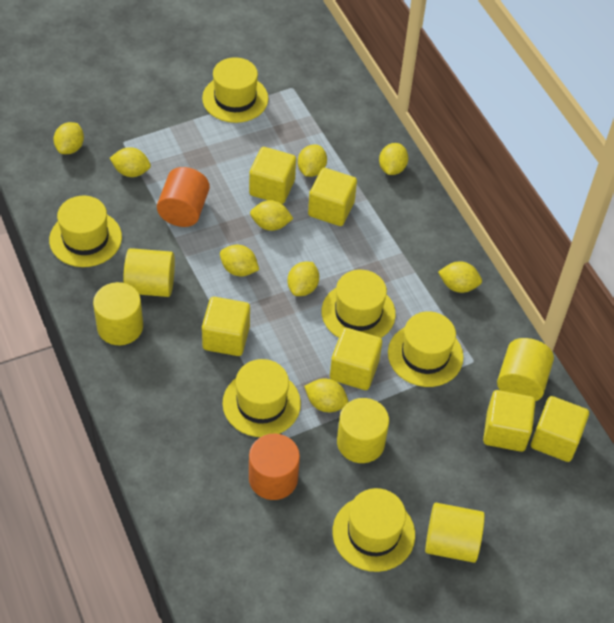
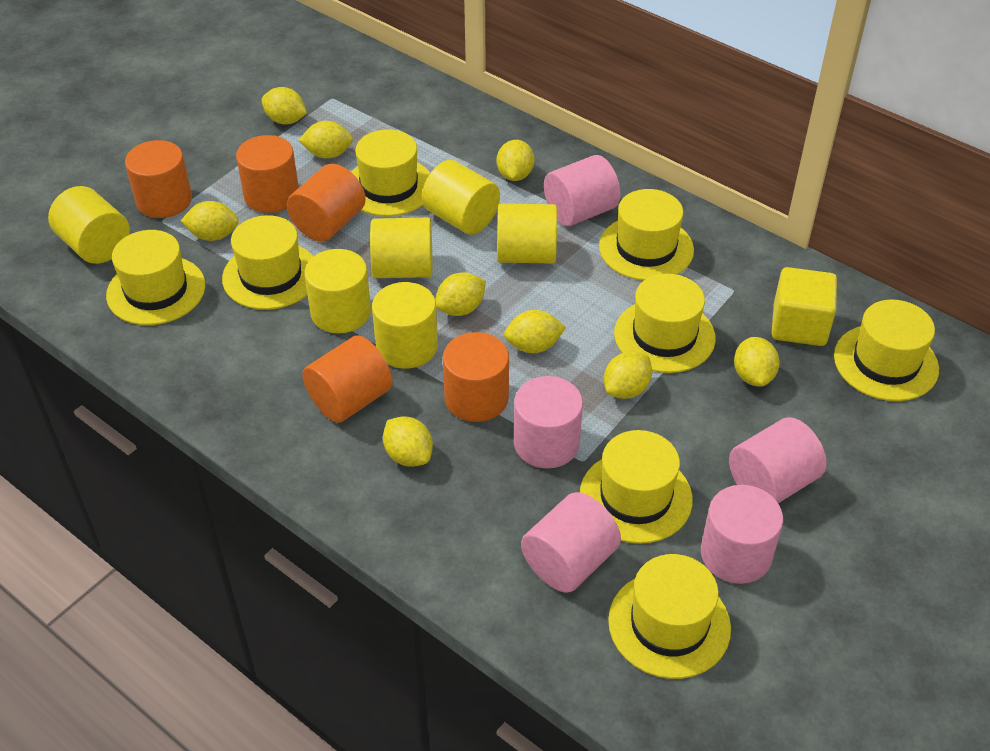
orange cylinder: [157,167,210,227] [249,434,300,500] = 2 -> [125,140,192,218] [236,135,299,213] [287,164,366,242] [302,335,393,423] [443,332,509,422] = 5
pink cylinder: none = 0 -> [514,376,583,469] [521,492,621,593] [544,155,621,226] [701,485,783,584] [729,417,827,503] = 5
yellow cube: [202,297,250,356] [249,147,296,204] [308,168,357,226] [330,328,382,390] [483,390,536,452] [531,396,589,462] = 6 -> [772,267,837,346] = 1
yellow cylinder: [93,282,143,345] [123,248,175,297] [337,398,389,463] [425,503,485,563] [497,338,554,401] = 5 -> [48,186,130,264] [304,249,371,333] [370,218,432,278] [372,282,438,369] [422,160,500,235] [497,203,557,264] = 6
yellow hat: [49,196,122,267] [202,57,268,123] [222,359,301,437] [322,270,396,338] [332,488,415,572] [388,311,463,387] = 6 -> [106,230,205,325] [222,215,313,310] [351,130,430,216] [580,430,693,544] [599,189,694,281] [608,554,731,679] [614,274,716,373] [834,299,939,401] = 8

